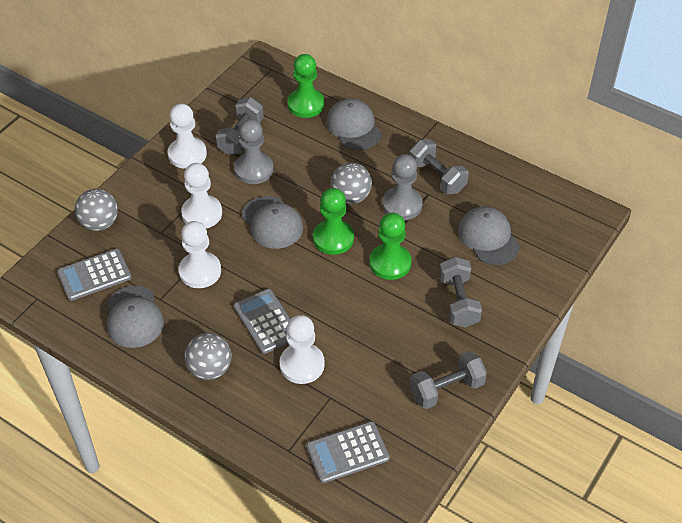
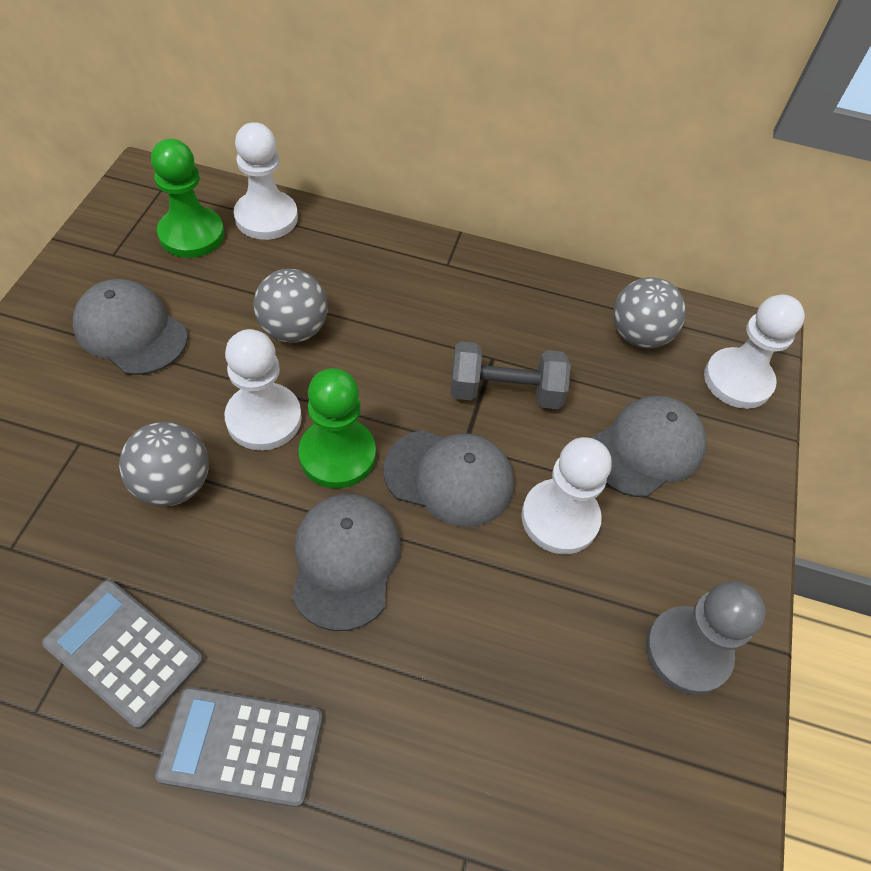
green pawn: [288,54,325,118] [313,188,354,255] [370,213,411,280] = 3 -> [151,139,224,258] [299,368,376,488] = 2
grey calculator: [57,249,132,301] [234,289,290,354] [306,421,390,483] = 3 -> [42,580,203,729] [155,687,323,807] = 2
grey dumbbell: [215,97,264,155] [409,139,469,194] [410,351,487,409] [439,257,482,328] = 4 -> [451,341,571,409] = 1
grey pawn: [234,119,274,184] [382,154,423,220] = 2 -> [646,581,766,695] = 1

